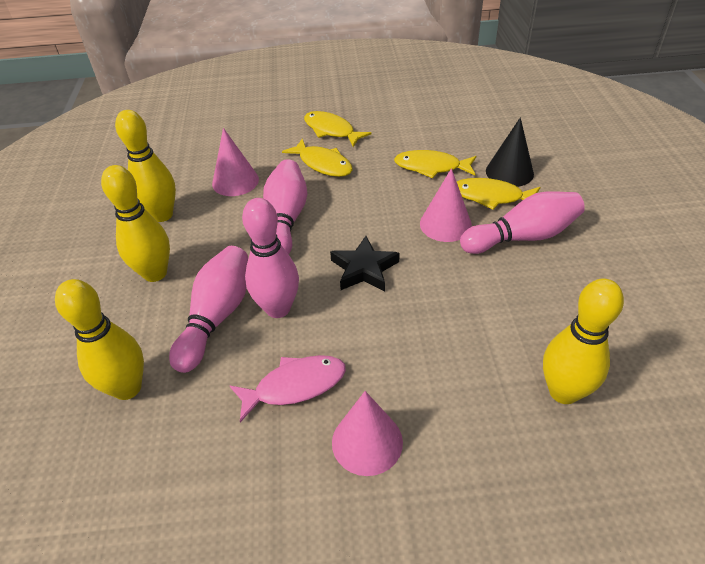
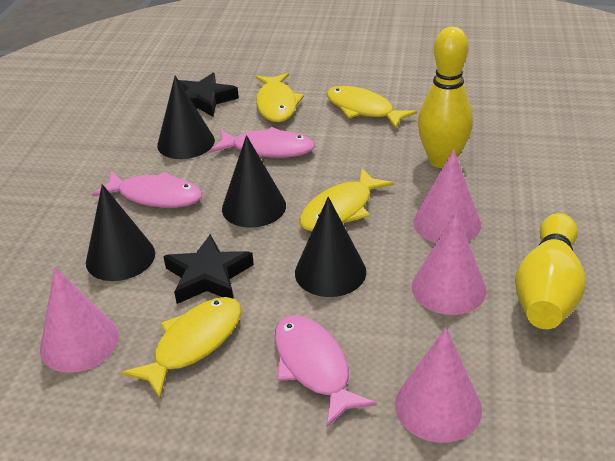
black cone: [486,117,534,187] = 1 -> [86,184,155,281] [157,76,215,159] [222,135,286,228] [295,197,366,297] = 4
black star: [330,236,400,291] = 1 -> [163,234,254,304] [179,73,239,117] = 2
pink bowling pin: [169,246,248,373] [242,198,299,318] [263,159,307,254] [460,191,585,254] = 4 -> none = 0
pink cone: [212,128,259,196] [332,391,403,476] [420,168,472,242] = 3 -> [40,267,119,372] [395,328,482,443] [412,212,486,315] [413,149,481,243] = 4
pink fish: [230,355,346,422] = 1 -> [92,171,202,208] [210,127,315,158] [275,315,377,427] = 3
yellow bowling pin: [55,279,144,400] [101,165,170,282] [115,110,176,222] [543,278,624,404] = 4 -> [418,27,473,168] [515,213,586,329] = 2

